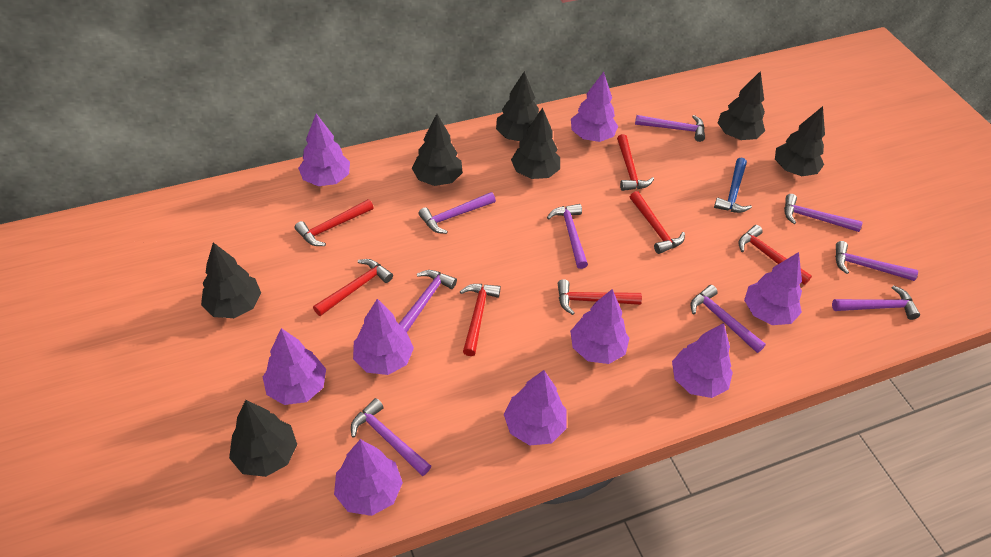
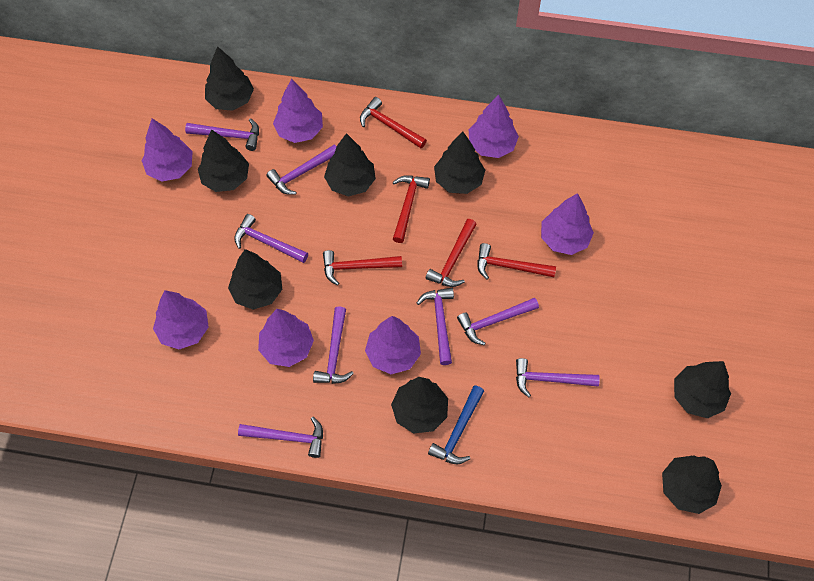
black tree: [201,242,261,318] [229,400,297,477] [412,114,463,186] [496,71,539,141] [511,108,560,179] [718,71,765,140] [775,106,825,176] = 7 -> [198,129,249,192] [205,46,254,111] [228,249,282,310] [324,133,376,197] [391,377,448,434] [434,132,485,194] [662,455,722,514] [674,361,731,418] = 8
purple hammer: [351,398,431,476] [399,270,457,332] [418,192,496,234] [547,204,588,269] [635,115,705,142] [690,285,766,353] [784,194,863,232] [832,285,920,320] [835,241,918,281] = 9 -> [185,118,259,151] [234,214,308,263] [238,417,323,458] [266,144,336,195] [313,306,354,384] [417,288,454,365] [457,298,539,345] [516,358,600,397] = 8
purple tree: [263,328,326,405] [298,114,350,186] [334,439,403,516] [353,299,414,375] [504,370,567,445] [570,289,629,364] [571,72,618,142] [672,323,733,398] [744,252,802,325] = 9 -> [142,119,193,182] [153,290,209,349] [258,309,314,367] [273,79,323,143] [365,316,421,374] [469,94,519,158] [541,193,594,255] = 7
red hammer: [295,199,374,246] [313,259,393,316] [460,284,501,356] [558,279,642,315] [617,134,654,191] [630,191,685,254] [738,225,812,285] = 7 -> [323,250,402,285] [360,97,427,148] [393,175,430,243] [426,219,477,287] [477,243,556,279] = 5

